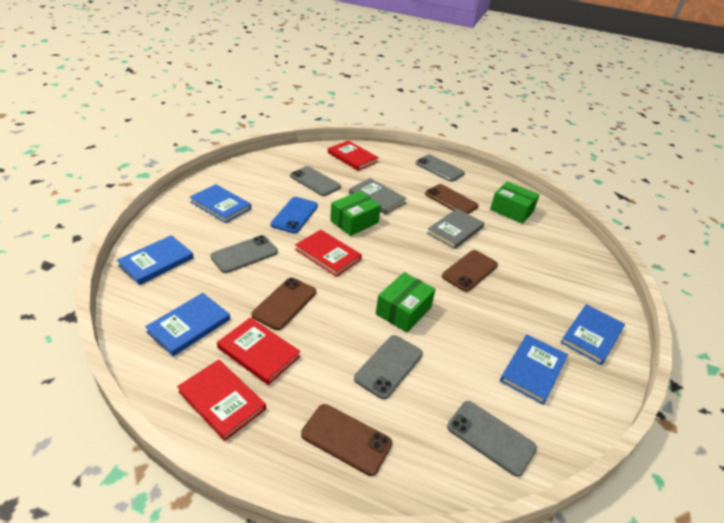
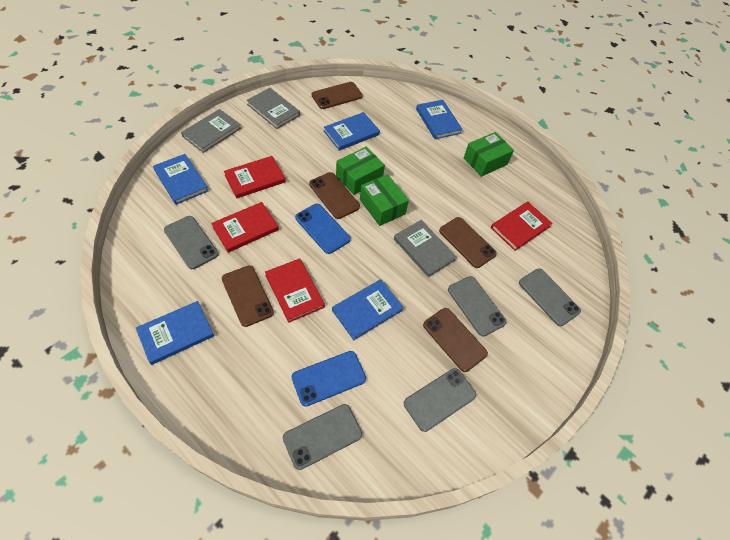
blue phone: [271,197,318,233] = 1 -> [292,351,366,406] [295,204,351,254] = 2
brown phone: [251,278,316,330] [301,404,392,476] [425,184,478,214] [442,250,498,292] = 4 -> [222,266,274,327] [309,172,360,219] [312,82,363,109] [423,308,488,372] [439,217,497,268] = 5
grey book: [349,178,407,215] [427,209,484,249] = 2 -> [181,109,241,153] [246,88,300,129] [394,220,457,277] = 3

